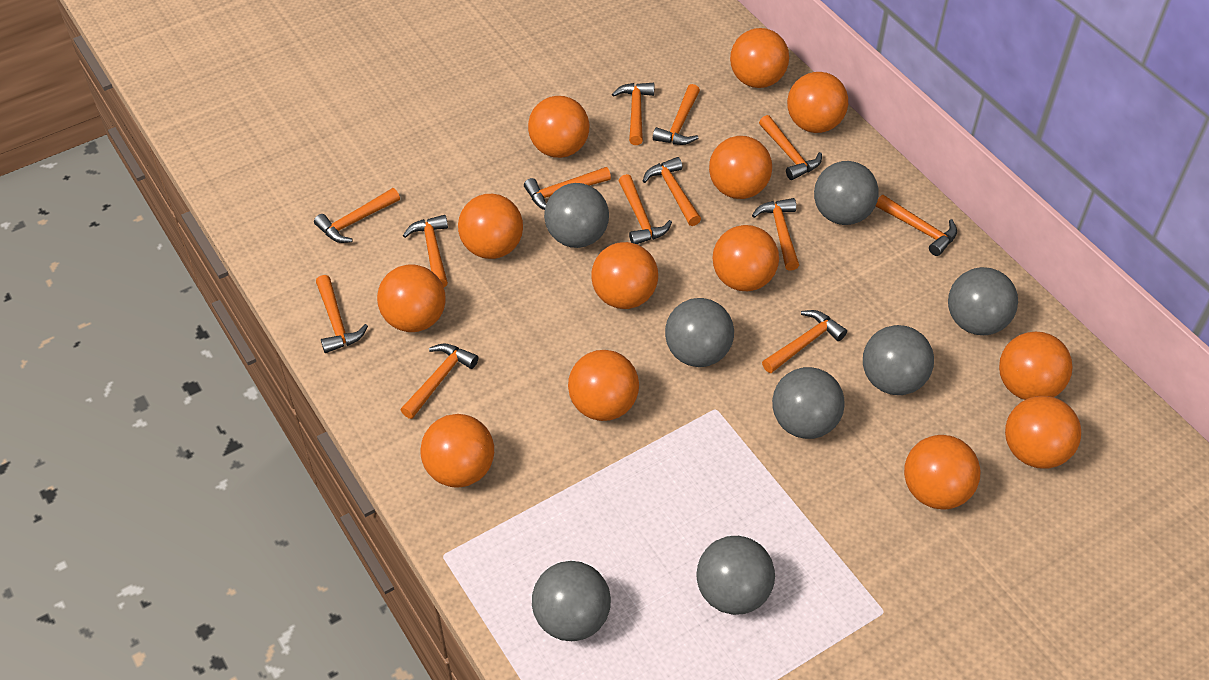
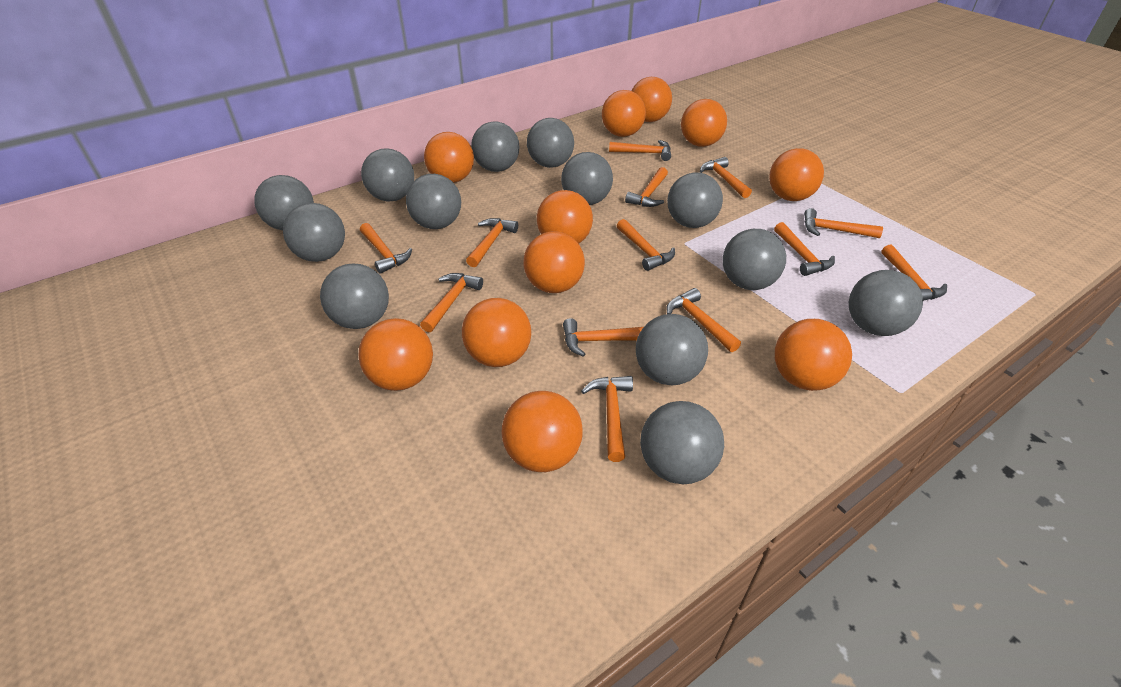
grey ball: [532,561,611,641] [544,183,609,248] [665,298,734,367] [697,536,775,615] [772,367,845,439] [814,161,879,225] [863,325,934,395] [948,267,1018,335] = 8 -> [254,175,314,230] [283,203,345,262] [320,263,389,329] [361,148,414,201] [406,174,461,229] [471,121,520,172] [527,118,574,168] [561,152,613,205] [636,314,708,385] [640,401,724,484] [667,172,723,228] [723,229,786,290] [849,270,923,336] = 13
orange ball: [377,265,446,332] [421,414,494,488] [458,194,523,259] [528,96,589,158] [568,350,639,421] [591,242,658,309] [709,136,772,199] [712,225,779,291] [730,28,789,88] [787,72,848,133] [904,435,981,509] [999,331,1072,400] [1005,396,1081,469] = 13 -> [358,318,433,391] [424,132,474,183] [462,298,531,367] [501,391,583,472] [523,231,585,293] [537,190,593,243] [602,90,646,137] [632,77,672,122] [681,99,727,147] [769,148,824,201] [775,319,852,391] = 11

